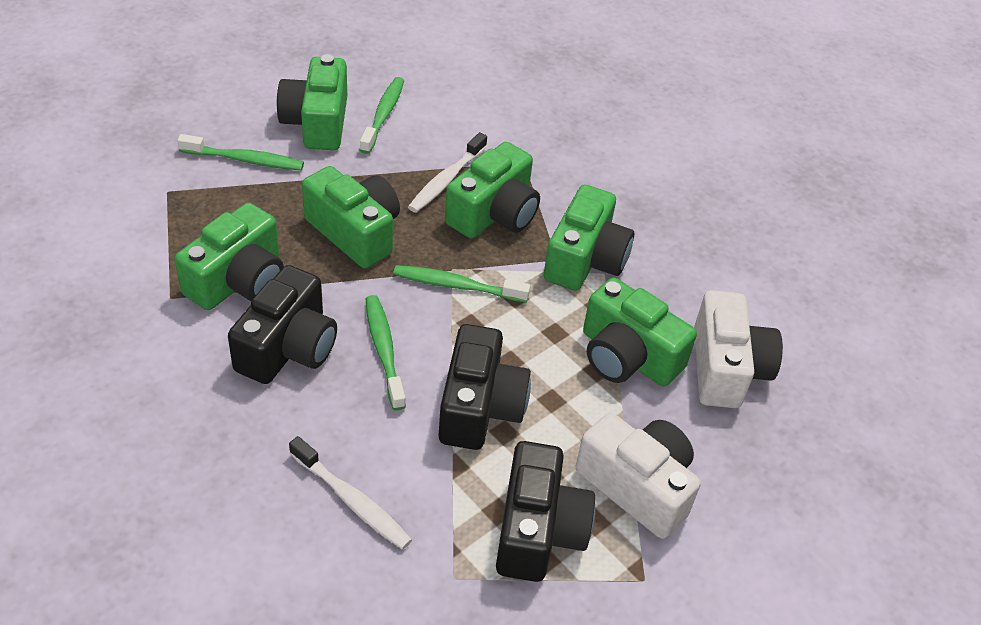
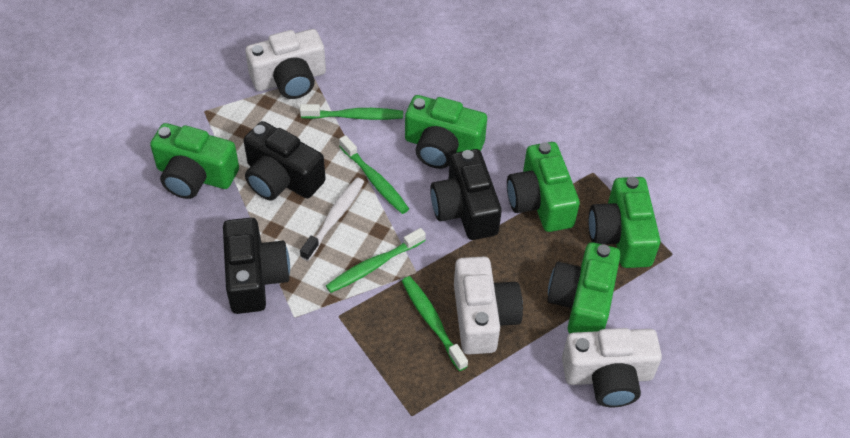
green camera: [175,203,284,310] [277,54,347,150] [302,166,400,268] [445,142,540,238] [544,184,634,291] [583,278,697,386] = 6 -> [150,123,239,199] [405,95,487,169] [507,142,580,232] [547,242,621,334] [588,177,660,268] = 5
white camera: [576,413,701,539] [694,290,783,408] = 2 -> [245,29,326,99] [454,256,523,355] [562,328,662,407] = 3
white toothbrush: [289,436,412,550] [408,132,487,213] = 2 -> [300,178,364,261] = 1

